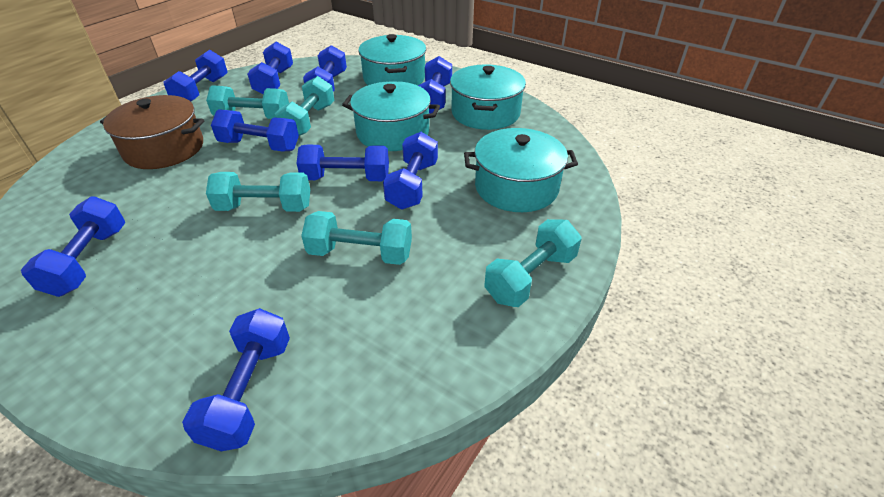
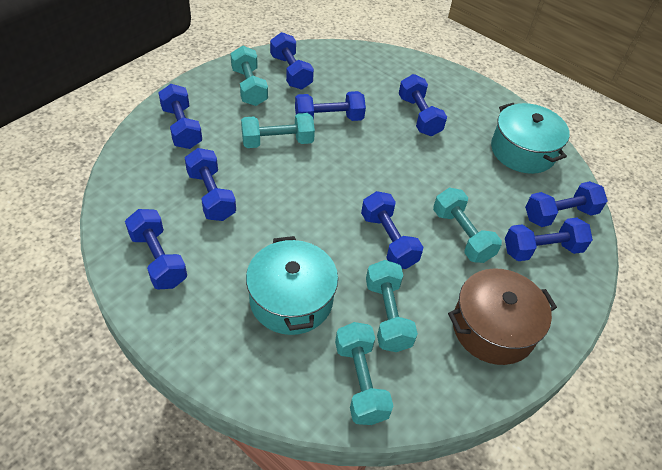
turquoise pot: [342,81,440,151] [358,34,426,85] [450,64,526,130] [464,128,578,212] = 4 -> [246,236,338,335] [491,103,570,174] = 2

